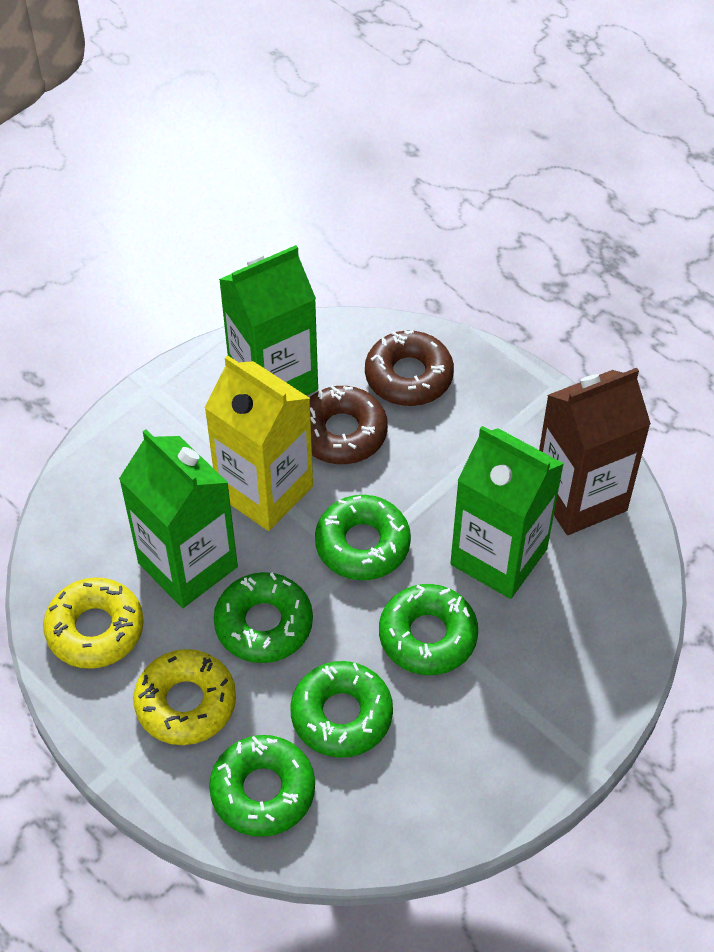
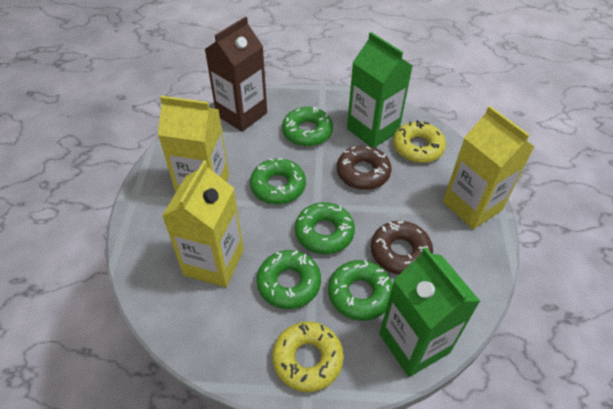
green carton: [119,429,238,608] [219,245,318,396] [450,426,564,599] = 3 -> [347,32,413,148] [379,247,480,377] = 2
yellow carton: [204,355,313,531] = 1 -> [158,96,229,192] [162,160,244,288] [443,106,535,229] = 3

